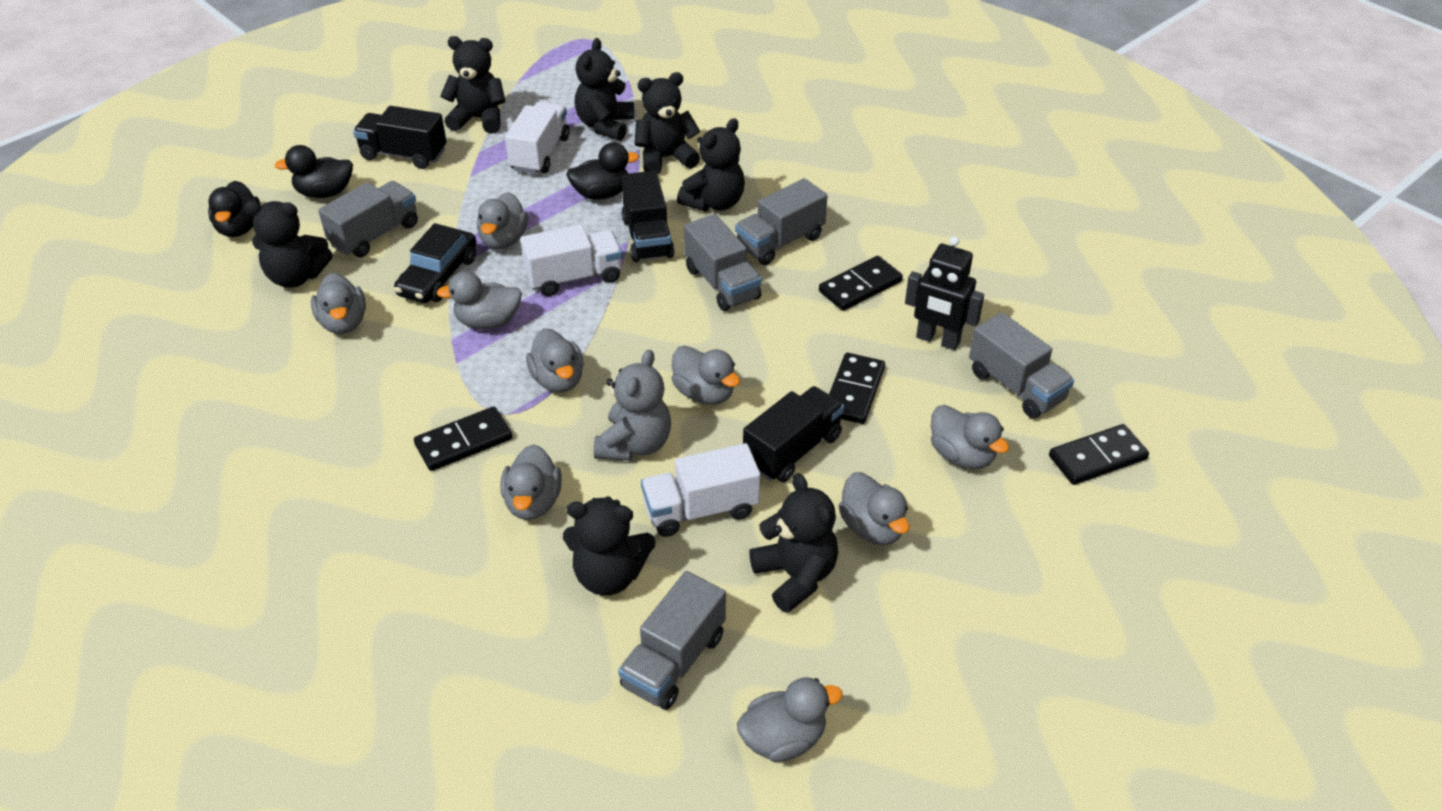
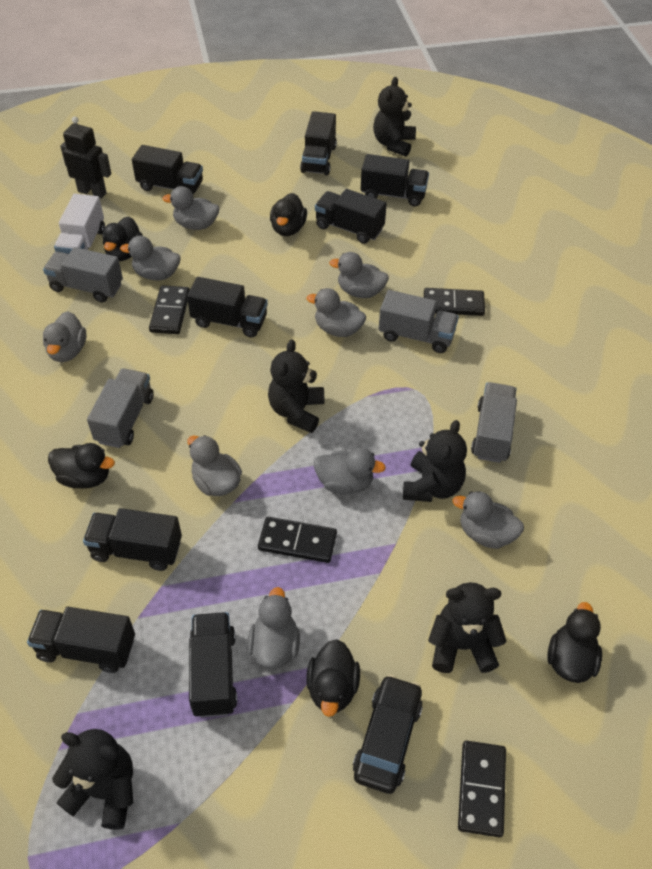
black duck: [208,181,260,237] [274,145,353,198] [566,142,639,200] = 3 -> [48,443,115,489] [102,217,143,261] [270,193,307,236] [306,639,360,717] [547,602,602,683] = 5
black teddy bear: [244,201,333,288] [440,36,505,134] [563,496,655,595] [575,38,634,141] [634,72,700,174] [677,118,745,211] [749,473,838,613] = 7 -> [52,729,133,830] [268,340,324,433] [373,77,416,157] [403,420,467,502] [428,582,507,673] = 5
black truck: [353,106,447,169] [621,171,675,262] [743,386,844,482] = 3 -> [27,607,135,673] [83,508,182,571] [132,145,203,194] [187,277,268,337] [189,612,237,717] [300,111,337,175] [315,189,387,244] [361,154,429,207] = 8
grey teddy bear: [594,350,671,461] = 1 -> none = 0
grey truck: [318,181,418,257] [618,571,726,710] [684,214,762,311] [735,178,828,265] [969,312,1074,418] = 5 -> [43,247,123,302] [87,368,154,448] [379,290,459,353] [471,382,517,463] = 4
white truck: [505,102,569,174] [520,224,622,296] [641,443,760,537] = 3 -> [54,194,105,254] = 1

